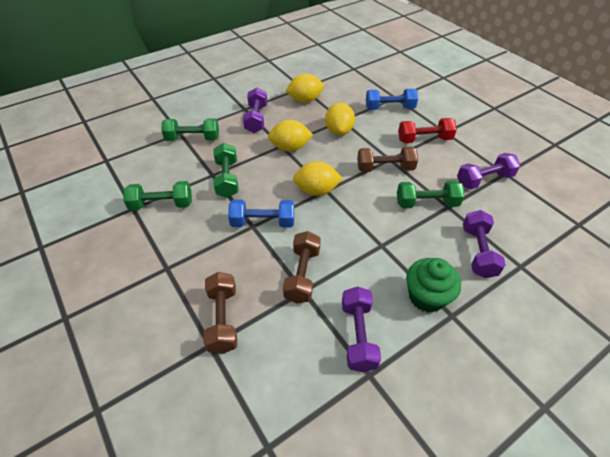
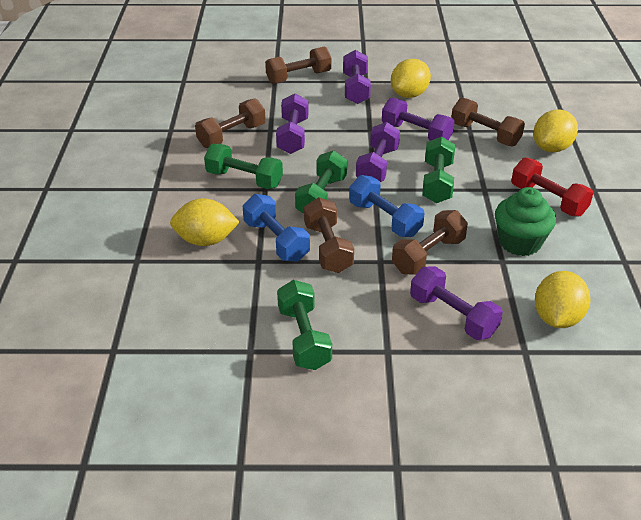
brown dumbbell: [203,272,237,354] [283,231,321,304] [357,146,418,172] = 3 -> [195,98,266,148] [265,46,331,84] [304,197,354,273] [392,210,468,275] [451,98,525,147] = 5
purple dumbbell: [243,88,267,133] [342,286,381,372] [457,153,520,189] [463,210,506,278] = 4 -> [276,93,309,154] [343,50,371,104] [356,122,400,182] [382,98,454,141] [410,266,503,340] = 5

